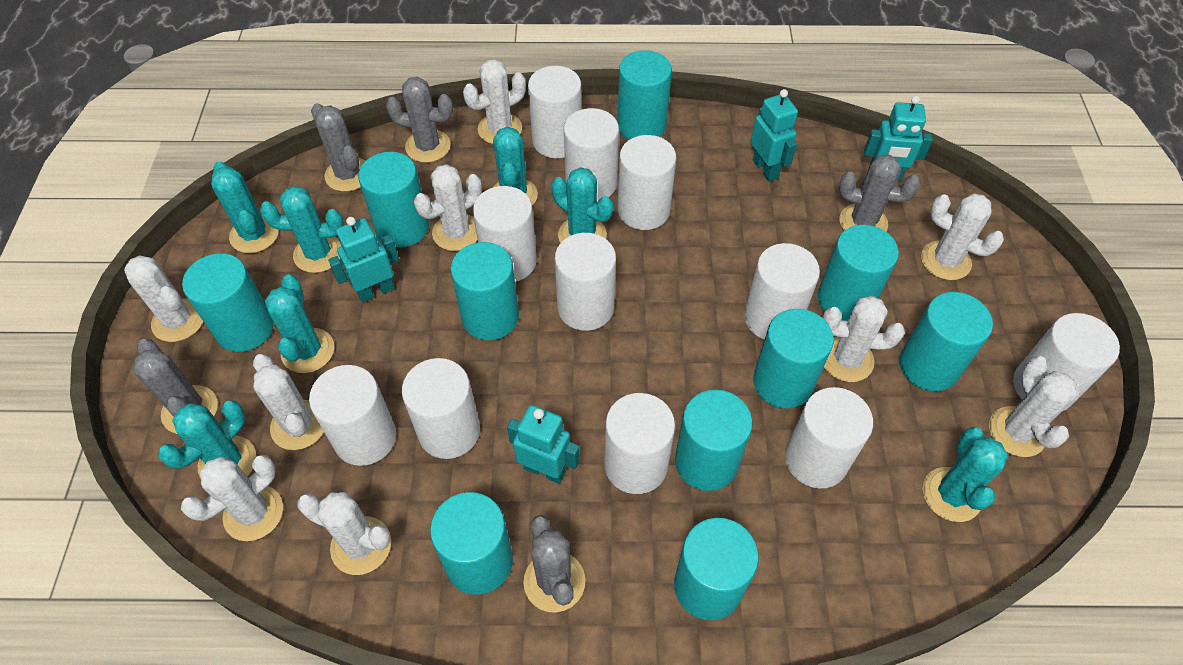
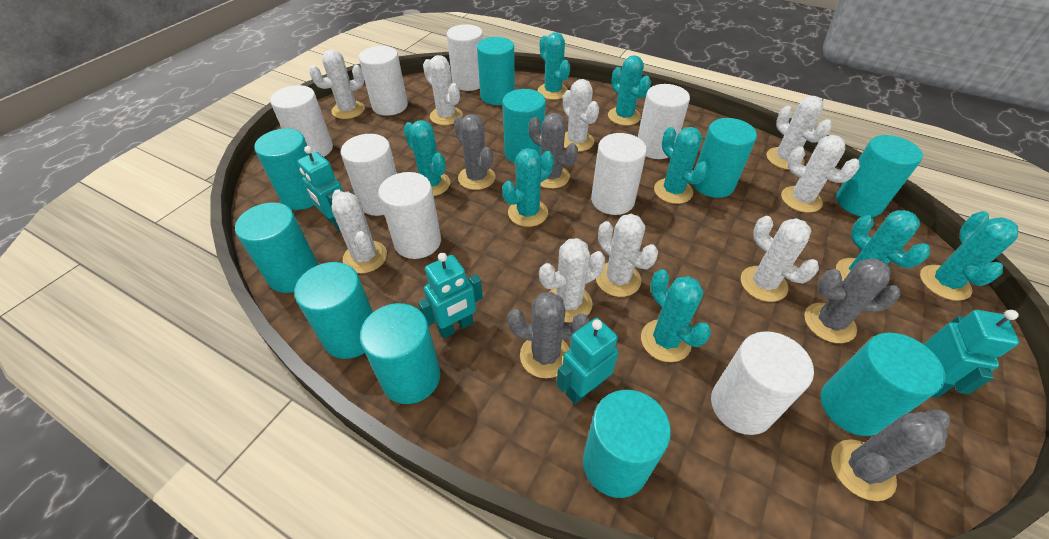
turquoise cactus: [158,400,256,479] [211,162,279,253] [260,186,344,273] [265,275,334,373] [493,127,538,205] [552,167,613,243] [923,427,1008,522] = 7 -> [403,120,450,196] [502,148,554,227] [538,32,570,100] [608,55,651,126] [641,269,711,362] [654,127,708,204] [836,210,930,281] [920,211,1018,301] = 8
white cylinder: [309,365,396,466] [402,358,480,459] [473,186,537,282] [528,66,582,158] [555,233,616,331] [564,108,619,202] [604,393,675,494] [618,135,676,230] [744,243,820,340] [785,387,873,488] [1013,313,1120,411] = 11 -> [270,85,333,157] [341,134,397,216] [359,46,408,116] [379,172,441,259] [447,24,483,91] [591,133,647,215] [638,84,690,159] [711,331,814,435] = 8

